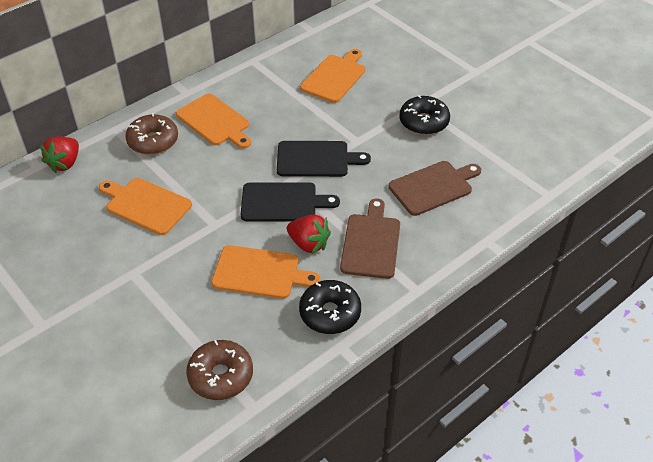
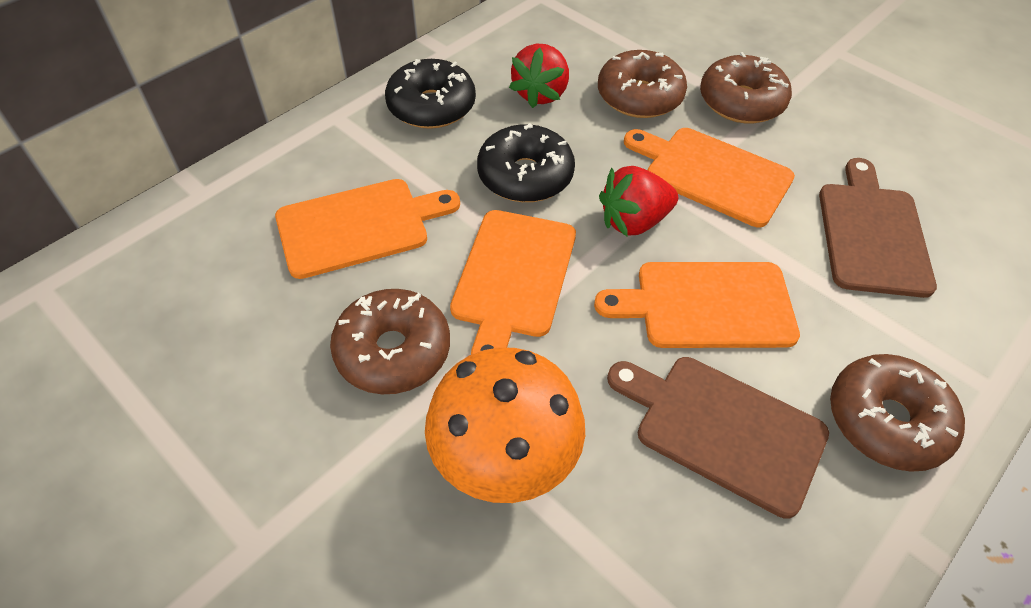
black cutting board: [241,182,340,222] [277,141,371,177] = 2 -> none = 0
brown donut: [125,113,178,155] [186,340,253,400] = 2 -> [330,289,450,394] [598,50,687,118] [700,52,792,124] [830,354,965,472] = 4
orange mushroom: none = 0 -> [425,347,585,503] = 1

